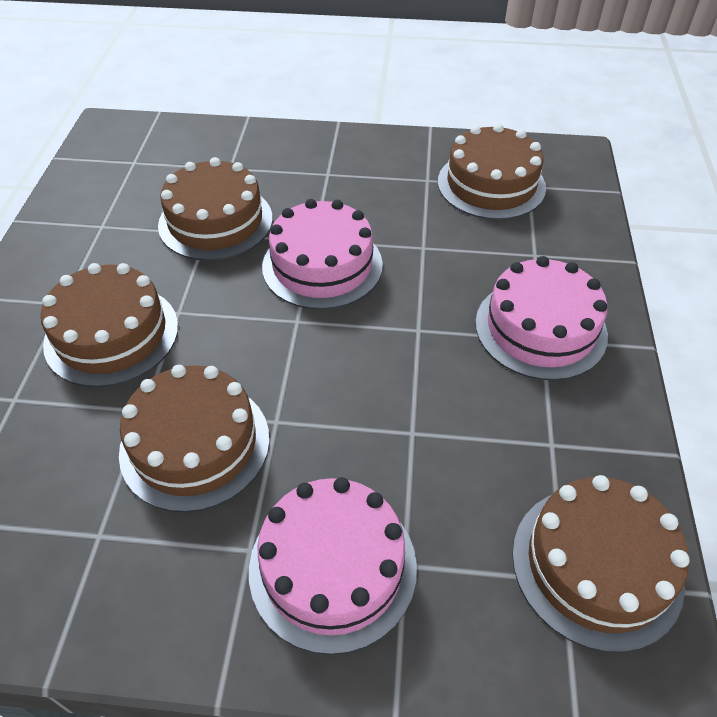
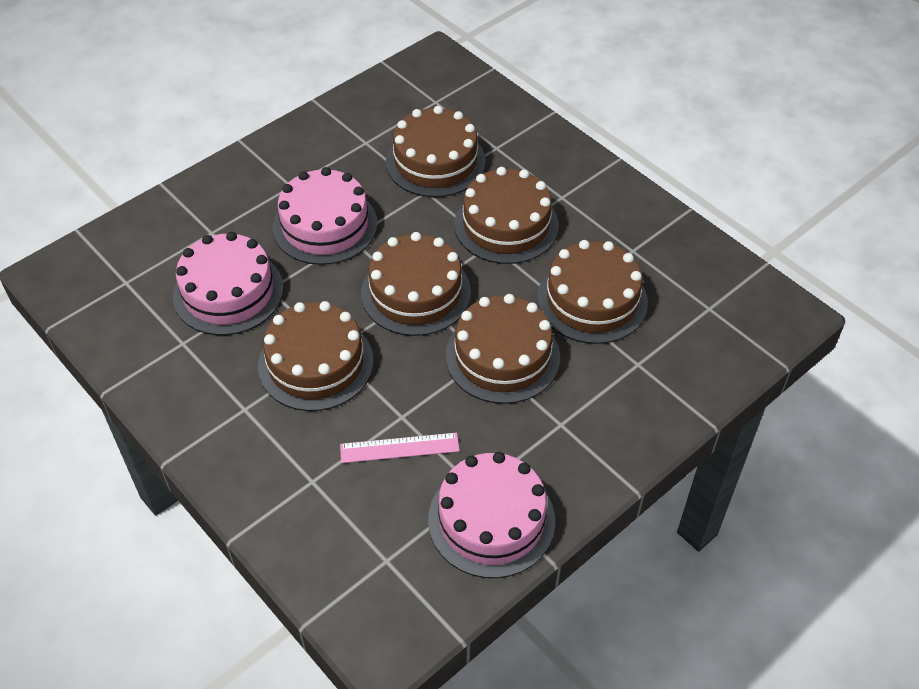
brown cake: [41,263,178,387] [119,365,270,512] [158,157,273,261] [438,124,546,220] [512,475,690,653] = 5 -> [258,301,373,411] [361,232,471,336] [386,106,486,197] [445,294,560,404] [454,167,559,264] [537,240,648,344] = 6
pink ruler: none = 0 -> [340,433,460,463] = 1

